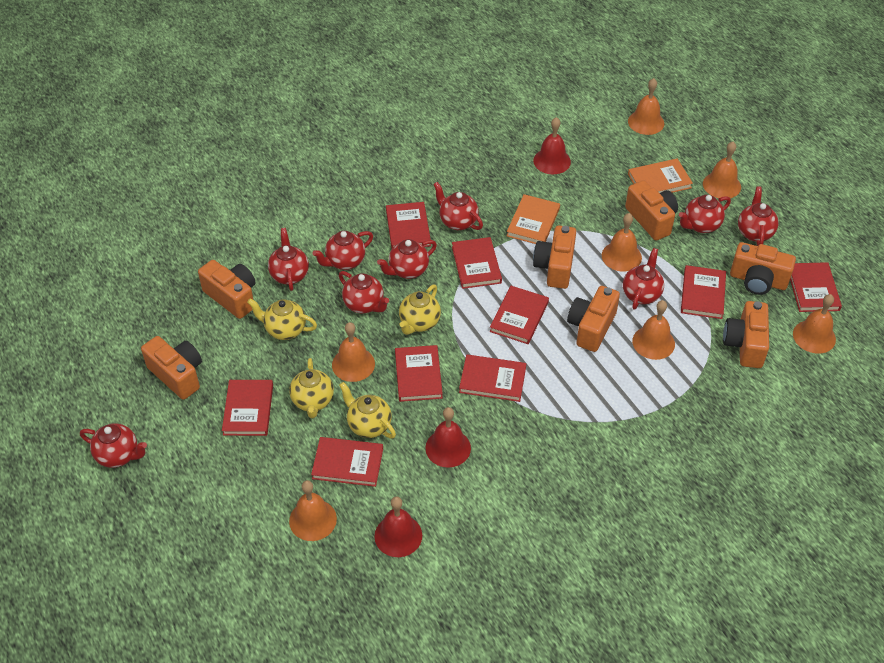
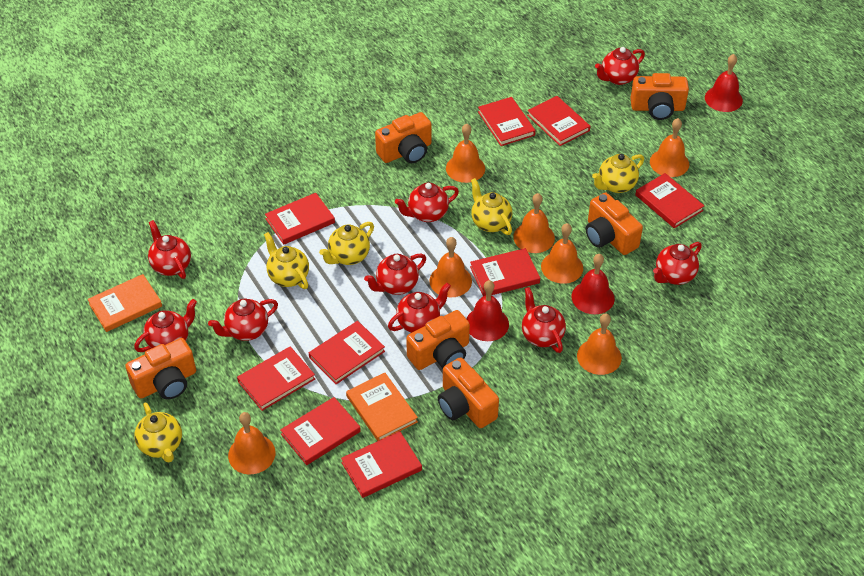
orange camera: [141,336,202,400] [198,260,255,319] [533,225,576,289] [567,286,620,352] [625,180,678,240] [723,301,769,368] [730,242,796,295] = 7 -> [125,338,196,399] [375,112,432,163] [406,310,470,370] [438,357,499,428] [586,192,643,255] [631,73,689,120] = 6
yellow teapot: [247,298,317,340] [289,358,334,418] [339,382,396,438] [399,284,441,335] = 4 -> [134,403,182,463] [264,232,309,289] [319,222,374,265] [471,178,512,235] [592,154,644,193] = 5

